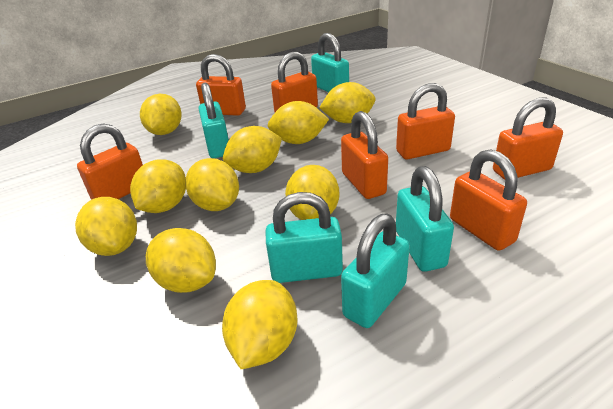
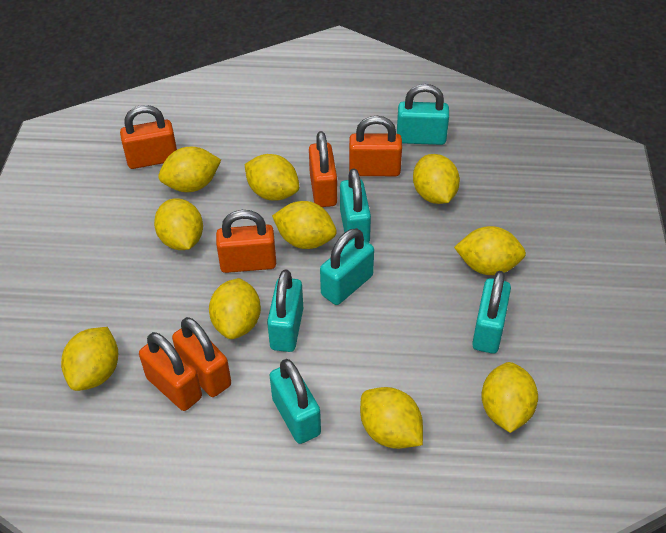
orange padlock: [77,123,143,200] [196,54,246,116] [271,52,318,112] [341,111,388,199] [396,83,455,159] [450,149,527,251] [493,98,563,179] = 7 -> [120,105,177,169] [139,332,202,411] [172,317,231,397] [216,210,276,273] [309,131,337,207] [349,116,402,176] = 6
turquoise padlock: [199,82,229,158] [265,192,343,283] [311,33,349,92] [341,214,410,328] [396,166,454,272] = 5 -> [267,269,303,352] [270,359,321,444] [320,228,374,305] [340,168,371,244] [397,84,449,145] [472,271,511,354] = 6

